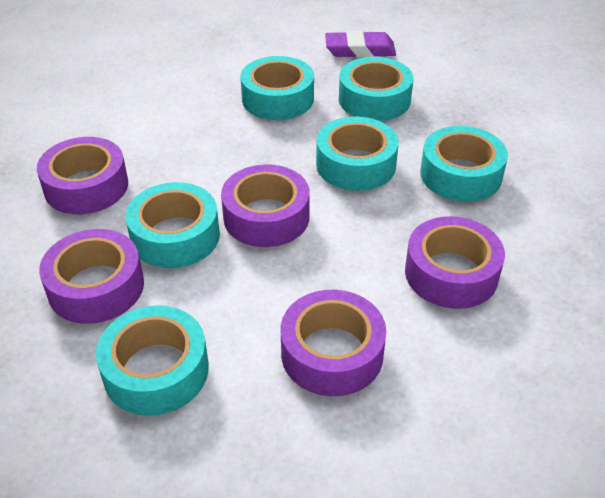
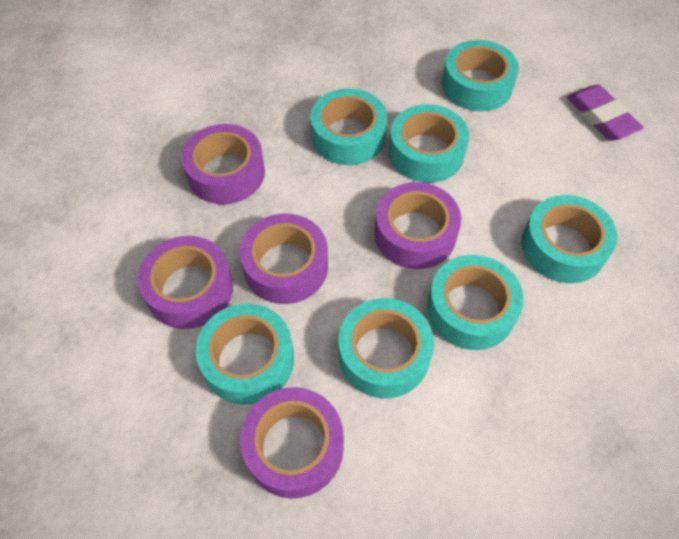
turquoise tape: [96,305,209,416] [125,182,220,268] [241,56,314,120] [316,116,399,191] [339,57,414,121] [420,126,508,202] = 6 -> [196,303,294,405] [310,89,387,165] [339,298,434,398] [389,104,469,183] [427,255,524,350] [442,40,519,111] [521,195,617,283] = 7

